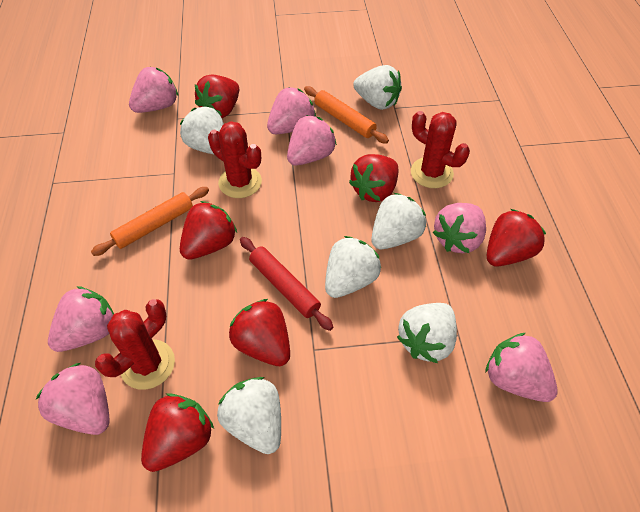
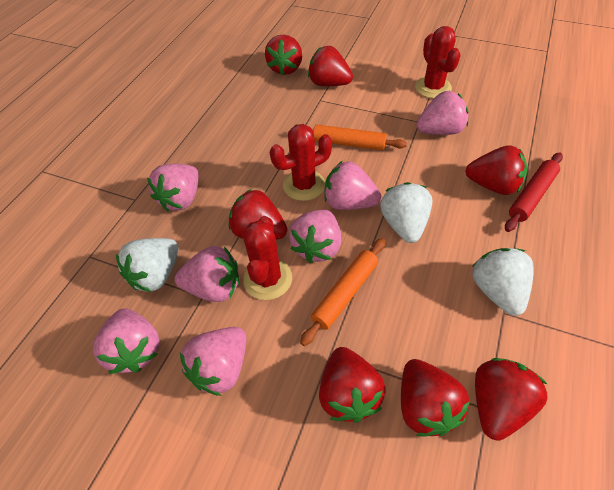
red strawberry: [141,393,214,472] [180,201,237,260] [195,75,239,118] [229,299,290,366] [349,154,399,202] [487,209,546,267] = 6 -> [229,189,287,240] [265,35,302,76] [308,46,353,86] [319,347,386,423] [401,359,470,437] [465,145,528,195] [475,358,548,441] = 7
white strawberry: [180,106,224,155] [217,377,281,454] [325,236,381,298] [353,65,402,110] [371,193,426,249] [397,303,457,363] = 6 -> [116,238,179,292] [380,182,433,243] [472,248,534,316] = 3

